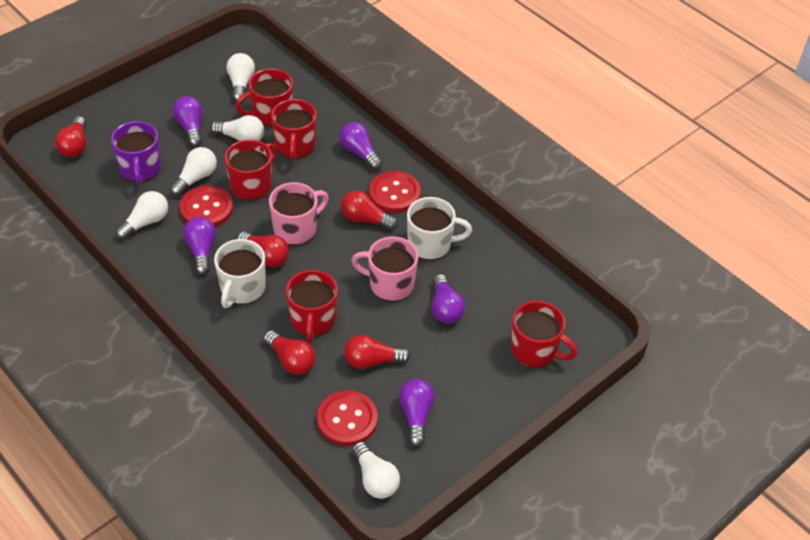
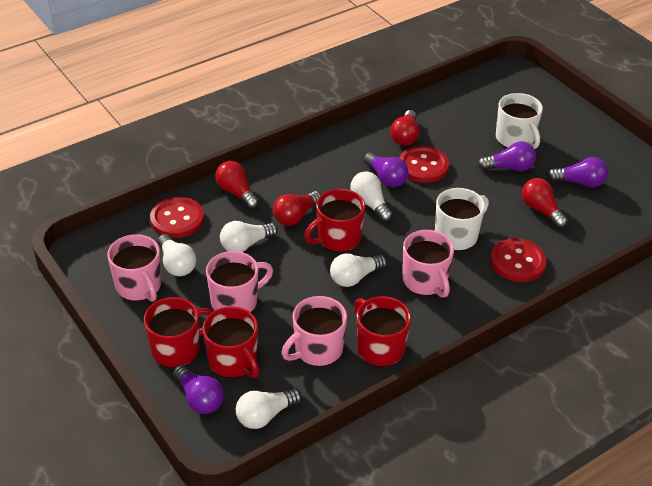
pink mug: [269,182,329,245] [351,237,418,301] = 2 -> [107,234,161,302] [206,251,273,313] [282,296,347,366] [402,230,454,298] = 4
purple light bulb: [173,96,203,147] [183,217,216,275] [339,122,382,170] [399,379,435,447] [432,274,465,324] = 5 -> [173,365,224,414] [364,152,409,187] [478,141,536,171] [547,157,608,187] = 4
purple mug: [111,121,161,185] = 1 -> none = 0
red light bulb: [55,116,86,157] [237,231,289,267] [264,330,316,375] [341,190,398,230] [344,335,411,369] = 5 -> [215,161,259,209] [273,191,321,226] [390,110,419,146] [522,178,568,228] = 4
red mug: [225,140,276,201] [235,69,293,126] [271,99,317,161] [286,270,338,343] [511,301,578,368] = 5 -> [144,297,213,368] [203,307,259,378] [304,189,365,252] [354,296,411,367] = 4

